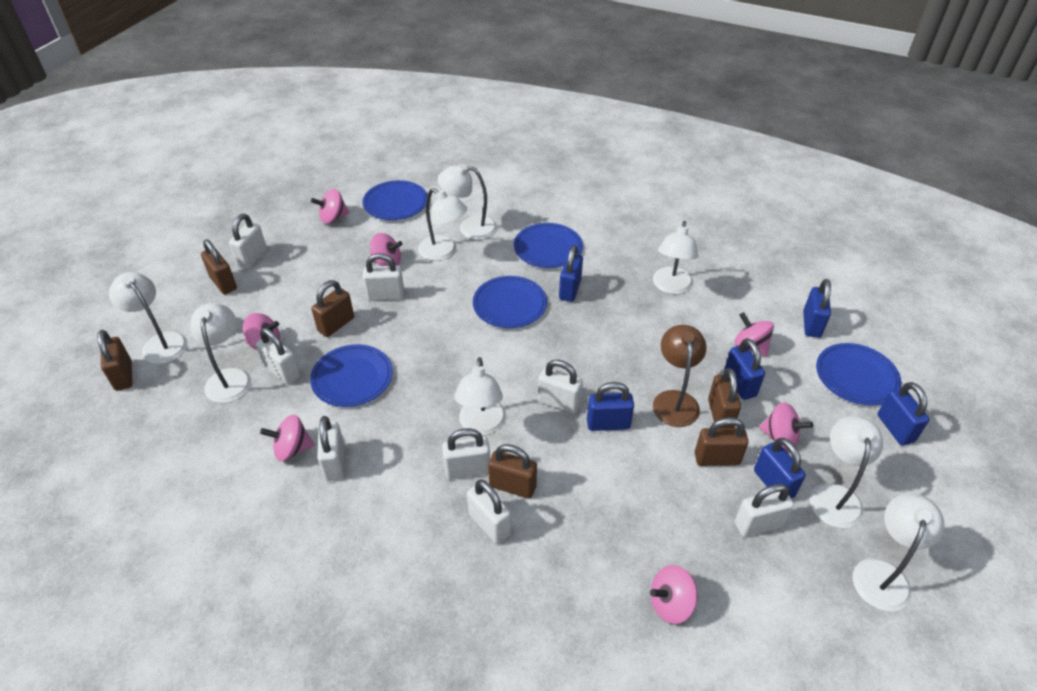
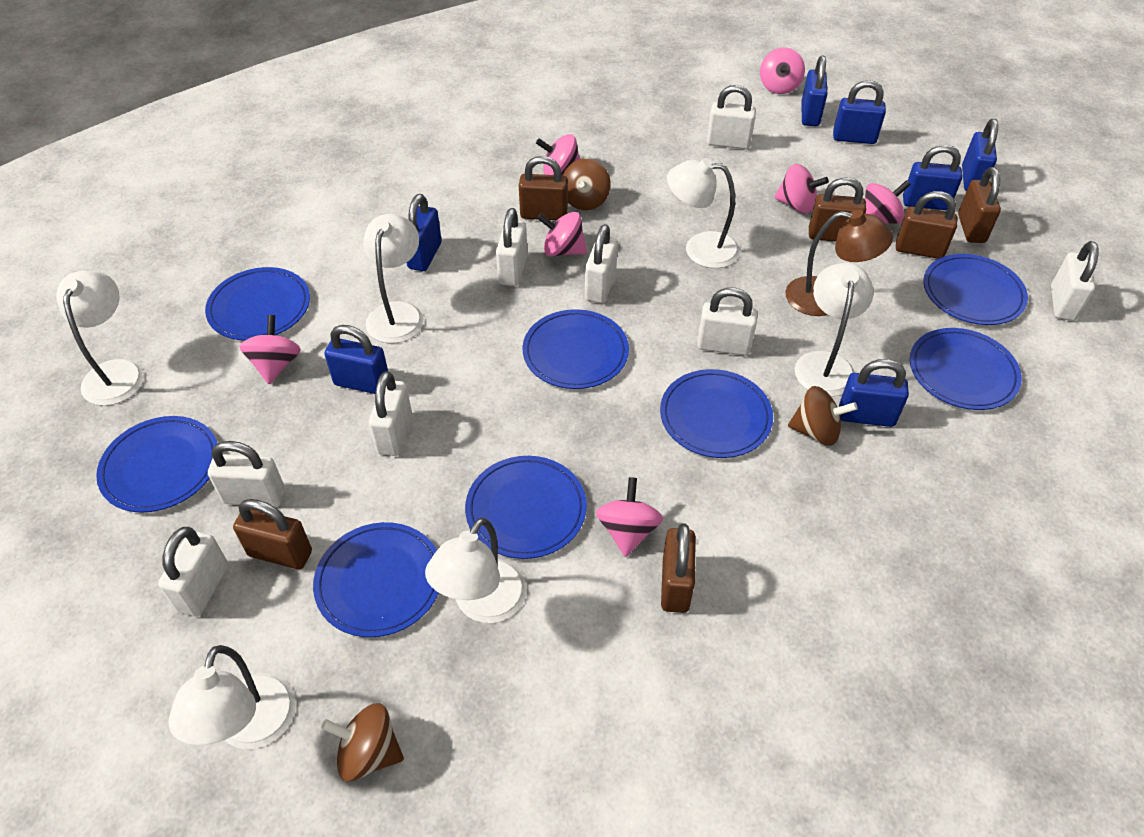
blue padlock: [559,245,583,302] [587,382,634,431] [724,338,765,400] [754,438,806,499] [803,279,831,338] [877,382,930,445] = 6 -> [324,325,388,394] [407,194,442,271] [801,55,827,126] [833,80,886,144] [839,359,909,427] [903,145,962,210] [962,119,998,191] = 7
blue plate: [310,344,393,407] [363,180,427,220] [473,276,547,328] [514,223,583,268] [816,343,901,405] = 5 -> [96,416,218,513] [205,267,310,341] [313,522,439,637] [465,456,587,559] [523,309,629,389] [660,369,773,458] [910,328,1022,410] [923,254,1028,325] = 8
brown spinning top: none = 0 -> [321,703,404,781] [562,159,611,210] [788,386,858,446] = 3
white lamp: [109,272,188,364] [190,303,251,403] [418,188,467,261] [438,164,497,240] [454,357,506,435] [653,221,699,294] [810,416,883,528] [853,493,944,611] = 8 -> [57,271,144,406] [168,645,296,749] [363,214,424,343] [425,518,527,623] [667,158,740,268] [795,263,874,397] = 6

